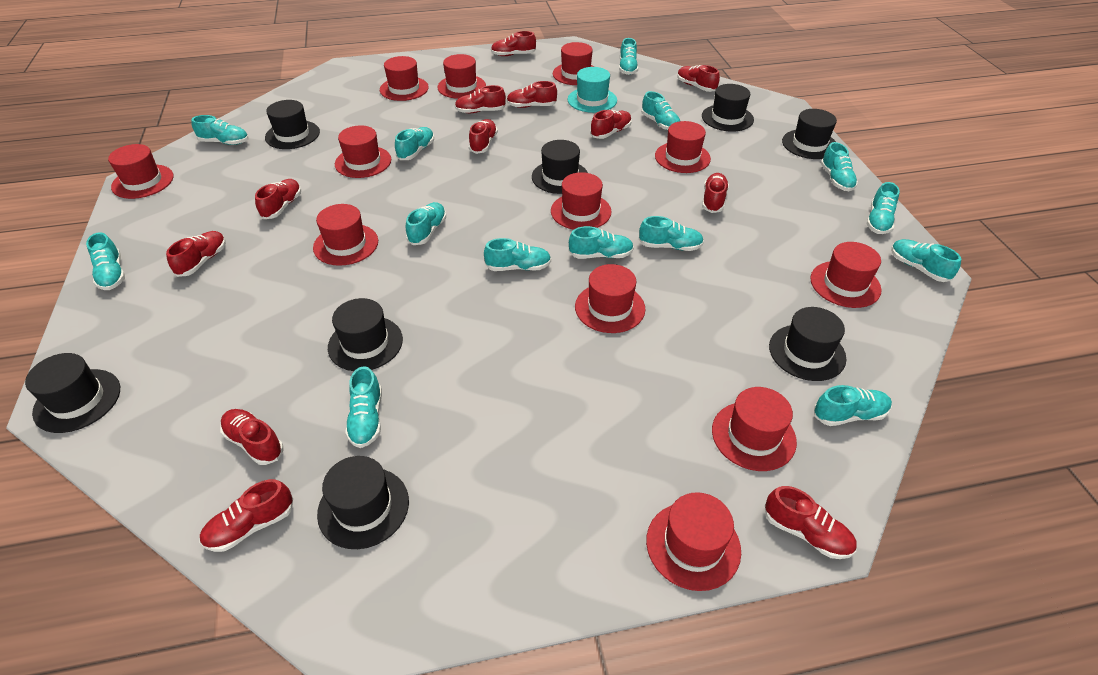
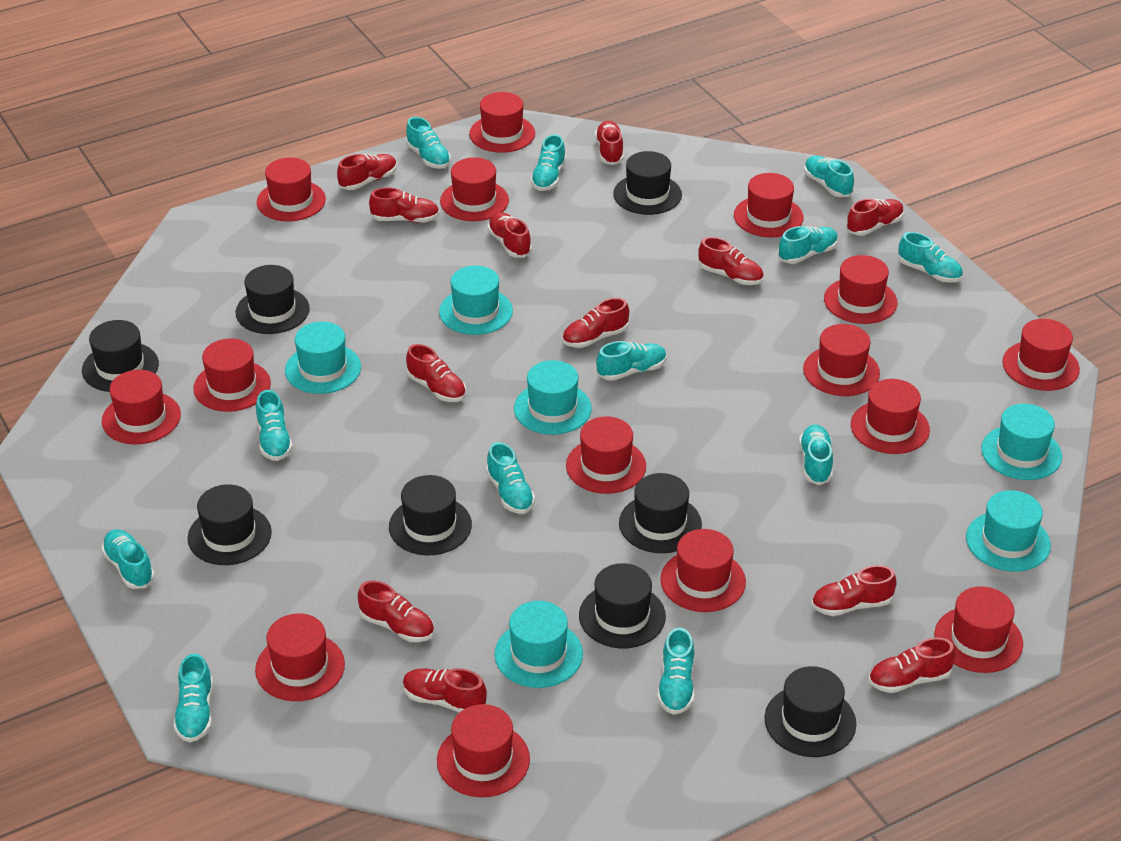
red hat: [108,144,174,199] [313,204,378,266] [335,125,391,178] [380,56,429,101] [438,54,486,99] [551,172,612,230] [553,42,594,85] [575,264,645,333] [646,492,741,591] [655,121,711,173] [712,387,797,471] [810,242,881,308] = 12 -> [102,370,181,444] [193,338,271,412] [255,613,345,701] [257,158,326,221] [437,704,530,797] [440,157,509,221] [469,92,535,153] [566,416,646,494] [660,529,746,612] [734,173,804,237] [803,324,880,396] [824,255,898,324] [851,379,930,454] [934,586,1023,673] [1002,319,1080,391] = 15
turquoise hat: [568,67,617,113] = 1 -> [285,322,361,394] [439,266,513,335] [494,601,583,688] [514,360,592,435] [966,490,1051,572] [981,404,1062,480] = 6
turquoise shoe: [86,232,125,290] [191,115,249,145] [345,366,382,448] [395,127,434,160] [406,202,446,245] [484,238,551,271] [569,226,634,259] [619,38,638,75] [639,216,704,251] [641,91,680,130] [814,385,892,426] [821,142,858,191] [867,182,900,234] [891,239,961,282] = 14 -> [101,529,155,589] [174,653,213,742] [256,390,293,461] [406,117,451,169] [486,442,535,514] [530,134,566,191] [596,341,667,381] [657,628,694,715] [778,226,838,264] [799,424,833,485] [804,156,854,197] [898,232,963,283] = 12

